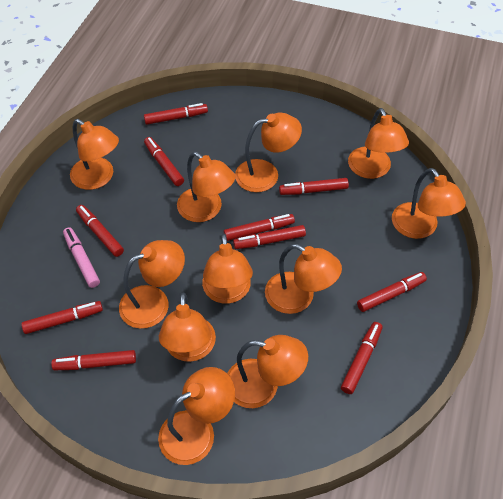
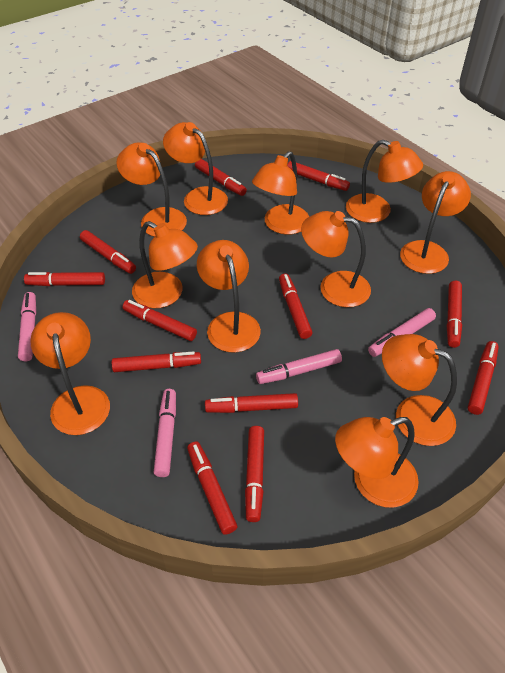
pink marker: [63,227,100,288] = 1 -> [18,292,36,361] [153,389,176,477] [256,349,342,384] [368,308,436,357] = 4
red marker: [21,301,103,334] [51,350,136,370] [76,205,124,257] [144,103,208,125] [144,137,184,186] [224,214,295,241] [233,225,306,249] [279,178,349,195] [341,322,382,394] [357,272,427,312] = 10 -> [24,272,105,286] [80,230,136,274] [112,351,201,372] [123,300,197,341] [187,442,237,535] [195,159,247,196] [205,393,298,413] [245,426,264,522] [279,273,313,339] [287,161,350,191] [447,281,462,348] [468,341,499,415] = 12

